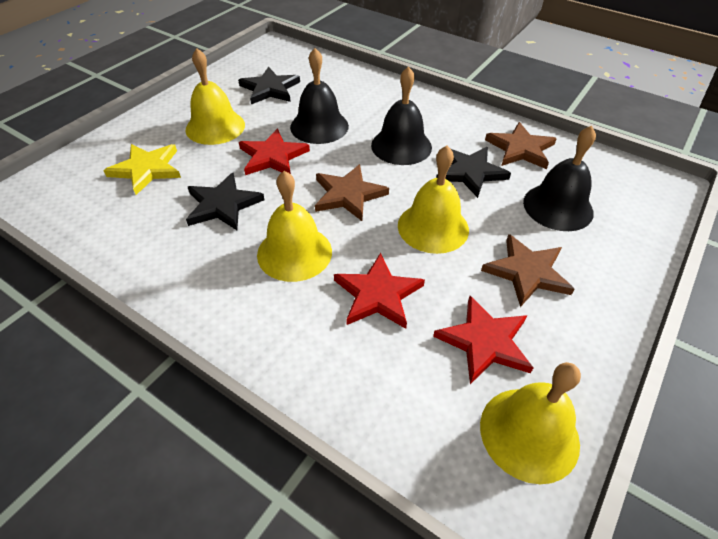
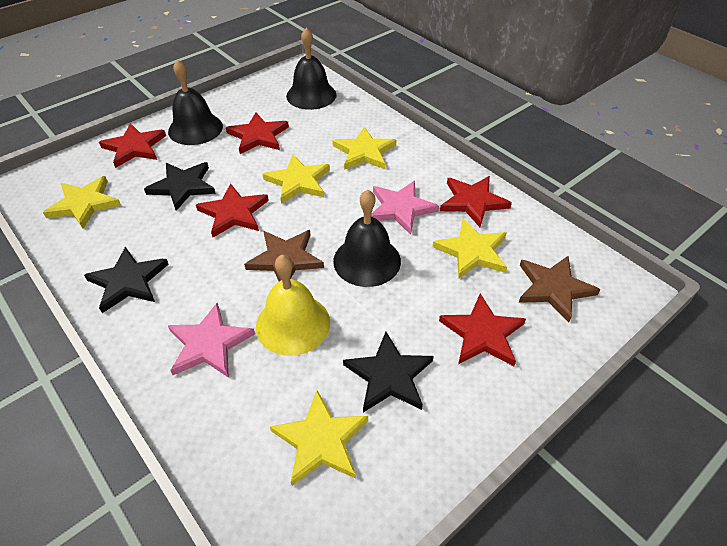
brown star: [315,164,389,221] [481,234,574,307] [485,122,557,169] = 3 -> [244,230,324,281] [519,256,601,323] = 2
pink star: none = 0 -> [168,303,255,378] [371,181,439,235] = 2
red star: [239,129,310,175] [334,253,425,329] [433,296,533,384] = 3 -> [99,123,166,168] [196,183,269,237] [226,113,289,154] [439,293,526,366] [440,176,512,227] = 5
yellow bell: [185,48,245,145] [257,171,332,282] [398,145,469,254] [480,362,581,484] = 4 -> [256,255,330,356] = 1
yellow star: [103,144,181,195] = 1 -> [43,176,121,229] [262,155,330,204] [270,390,368,486] [332,127,396,170] [433,219,507,279] = 5

